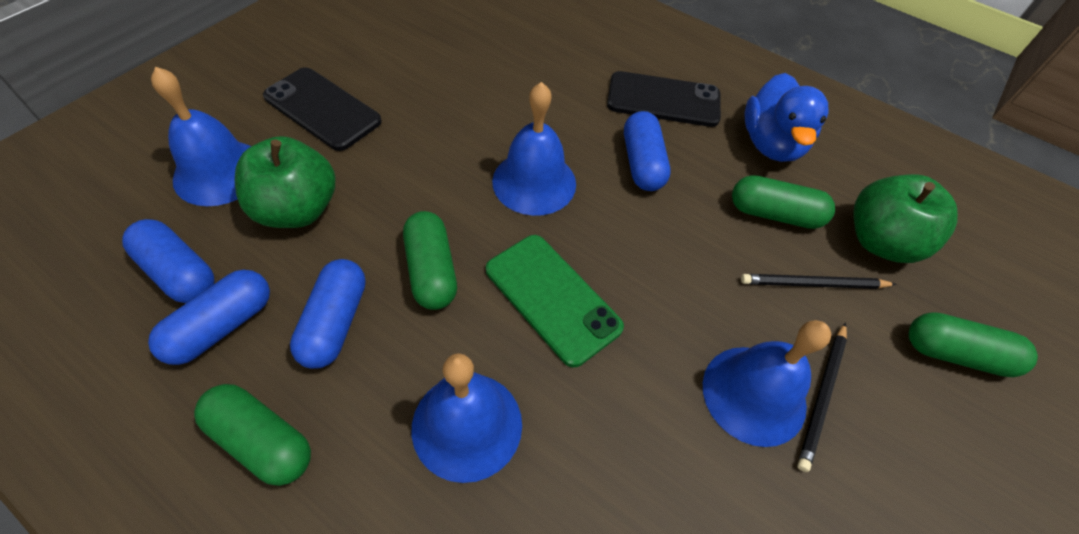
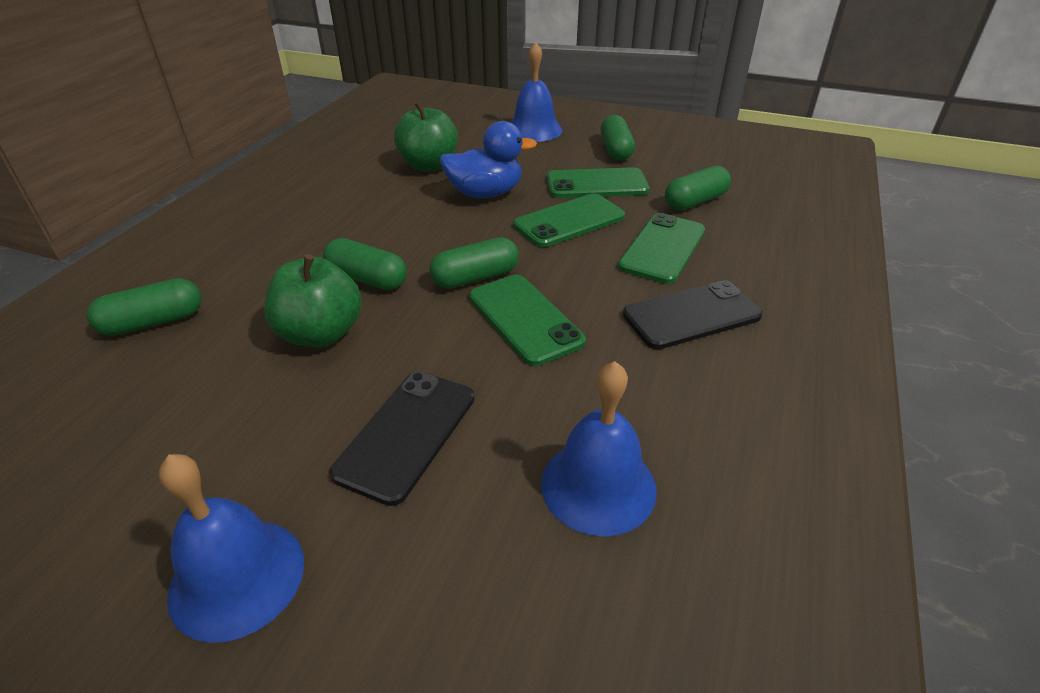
black pencil: [741,274,897,289] [797,322,847,472] = 2 -> none = 0
blue bell: [151,67,251,206] [412,353,522,483] [492,82,576,216] [703,320,832,447] = 4 -> [159,454,304,643] [511,42,563,142] [541,361,657,537] = 3
blue capsule: [122,219,214,303] [148,270,270,365] [290,259,366,369] [624,111,671,191] = 4 -> none = 0
green capsule: [194,384,311,486] [403,211,457,310] [732,175,835,229] [909,312,1038,377] = 4 -> [87,278,201,336] [323,238,407,290] [429,237,519,289] [601,115,635,161] [665,166,731,210] = 5
green phone: [486,235,624,367] = 1 -> [469,275,586,366] [514,193,625,247] [547,167,650,198] [618,213,705,284] = 4

